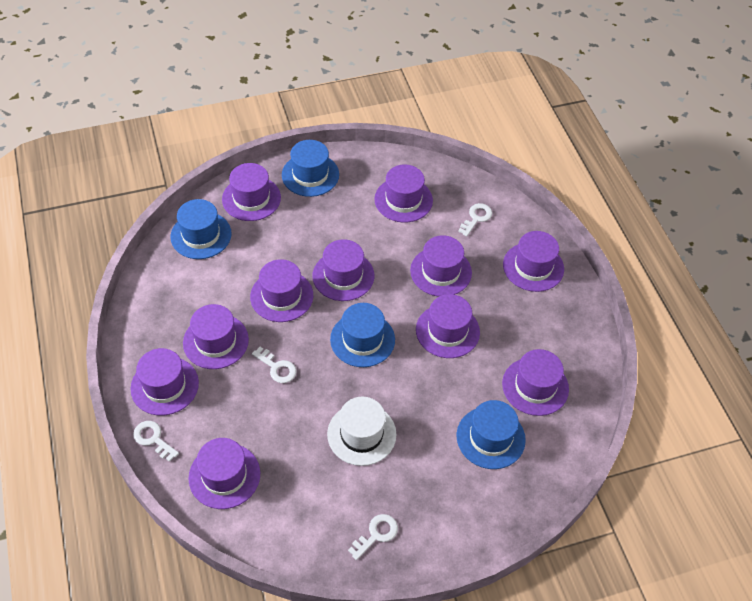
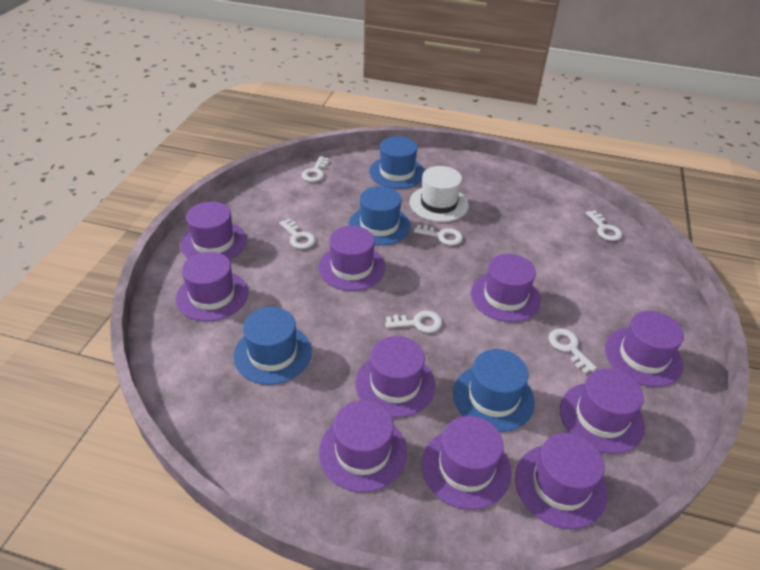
purple hat: [130,348,199,416] [183,304,249,369] [188,438,260,509] [222,163,281,221] [250,259,313,322] [313,239,374,301] [374,164,433,223] [410,235,472,296] [416,294,480,358] [502,349,569,416] [503,231,564,292] = 11 -> [176,252,248,321] [180,202,247,260] [318,226,386,291] [319,400,407,493] [355,336,435,418] [422,416,511,510] [471,254,541,322] [515,433,608,529] [560,368,645,454] [605,311,684,387] = 10
white key: [133,421,179,462] [252,347,296,383] [348,514,398,560] [458,203,492,237] = 4 -> [279,219,315,249] [302,156,329,182] [385,311,442,333] [414,225,463,245] [549,329,597,373] [586,210,622,241] = 6

